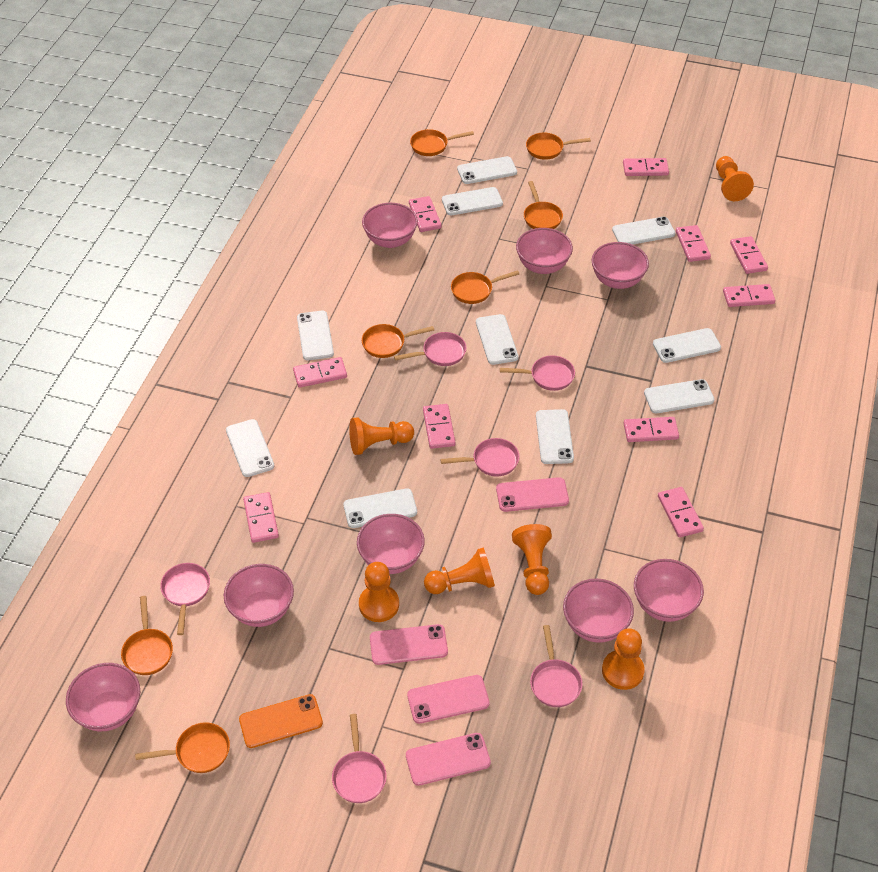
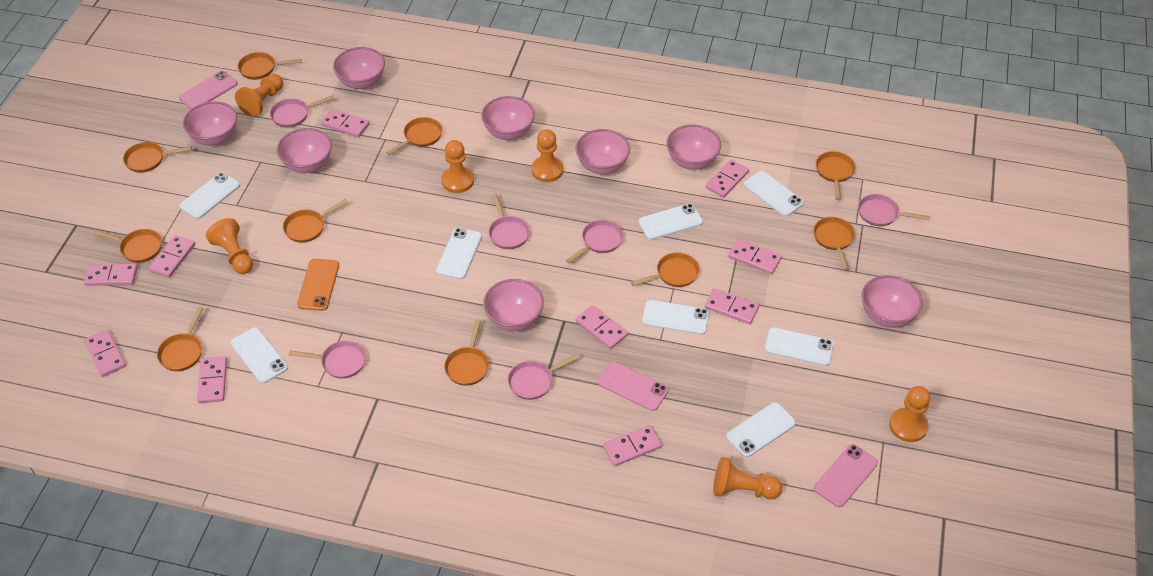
orange pan: [121,596,173,675] [135,722,230,773] [362,324,434,358] [410,129,474,156] [451,270,519,304] [524,181,563,229] [526,133,591,160] = 7 -> [93,229,162,263] [123,142,192,173] [157,307,203,371] [238,52,302,80] [283,199,348,243] [386,117,442,155] [444,320,489,386] [631,252,699,287] [813,217,855,270] [816,151,855,200] = 10
pink phone: [370,624,448,665] [406,733,491,786] [407,675,490,724] [496,477,569,512] = 4 -> [179,71,238,109] [598,361,668,411] [814,444,878,507] = 3
white phone: [226,419,274,477] [297,311,334,360] [343,488,417,528] [442,187,503,215] [457,156,517,184] [476,314,518,365] [536,409,574,464] [612,217,675,245] [644,379,715,413] [653,328,721,363] = 10 -> [179,172,240,219] [231,327,288,384] [436,228,482,279] [638,203,703,240] [642,300,709,335] [726,402,796,458] [744,171,804,217] [765,327,834,366] = 8

